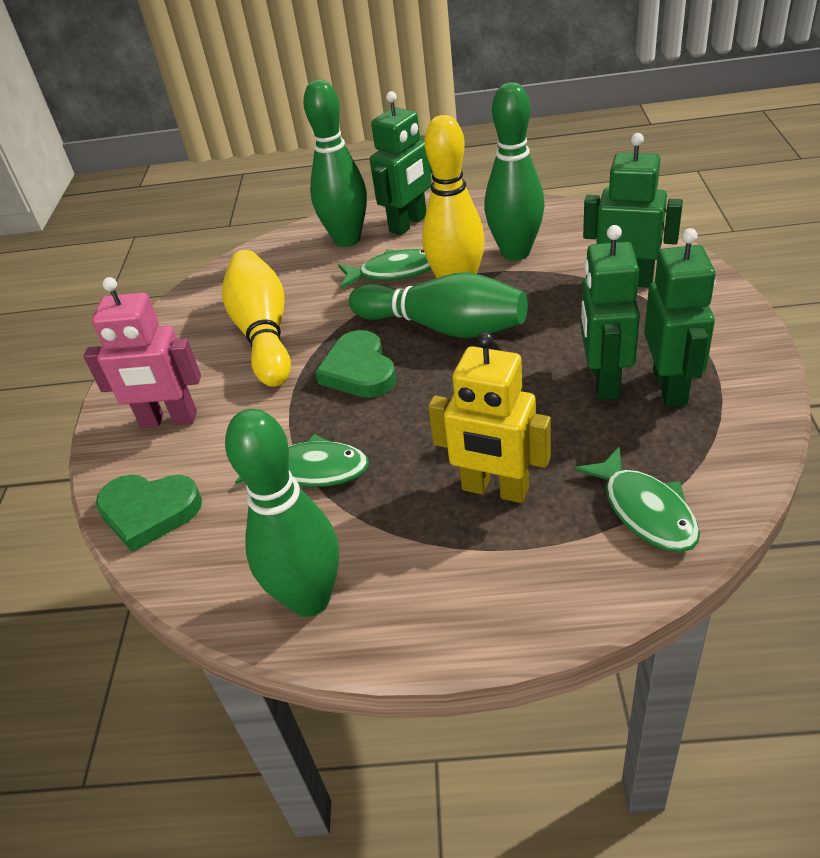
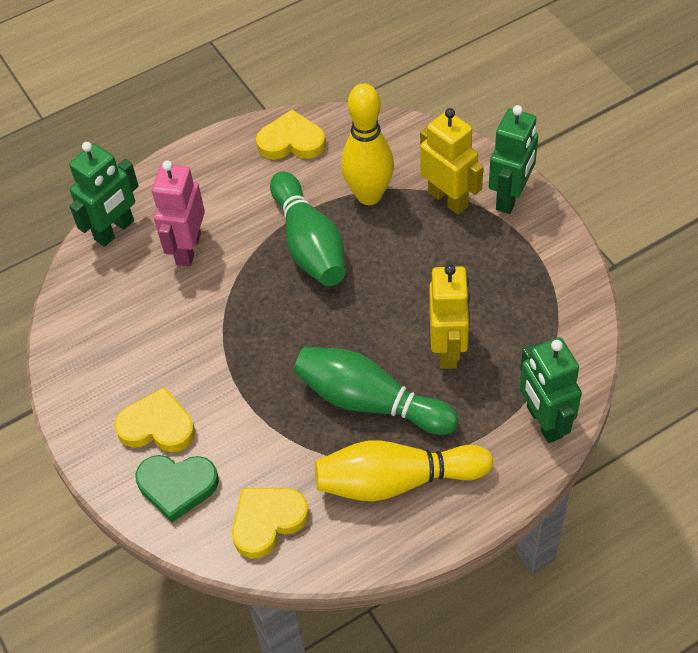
green bowling pin: [225,409,339,617] [303,80,367,247] [349,272,528,338] [484,82,545,261] = 4 -> [270,171,345,286] [294,347,459,435] = 2
green fish: [235,434,369,487] [338,249,431,289] [574,446,700,552] = 3 -> none = 0
green heart: [96,475,202,552] [315,330,396,398] = 2 -> [135,455,219,522] = 1
green robot: [370,91,433,235] [581,225,640,400] [583,133,683,288] [644,228,716,407] = 4 -> [69,142,139,247] [489,105,538,214] [519,337,582,443] = 3
yellow heart: none = 0 -> [114,387,195,452] [232,488,309,559] [256,110,326,159] = 3
yellow robot: [428,332,551,503] = 1 -> [420,108,483,214] [429,264,470,369] = 2

